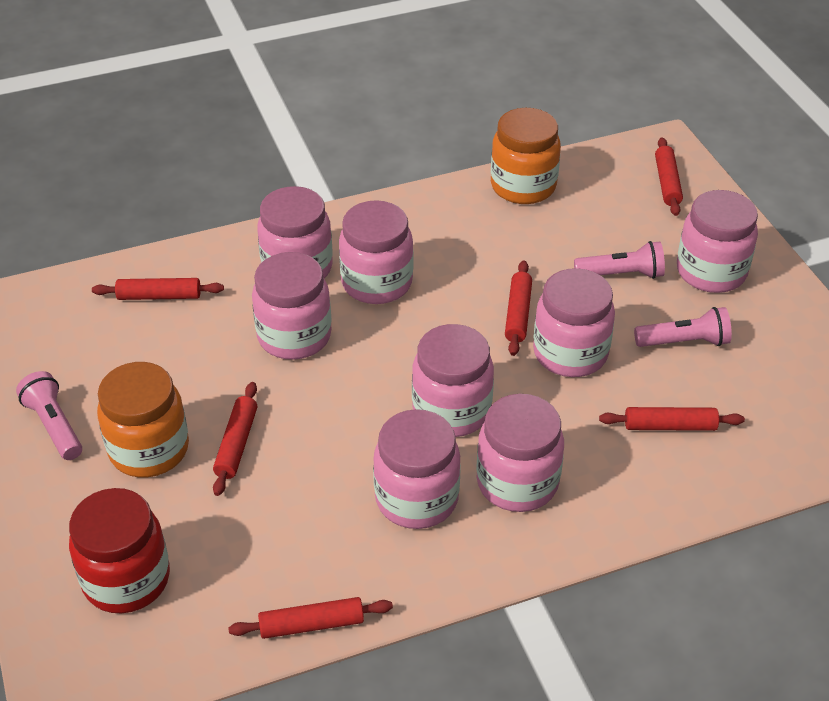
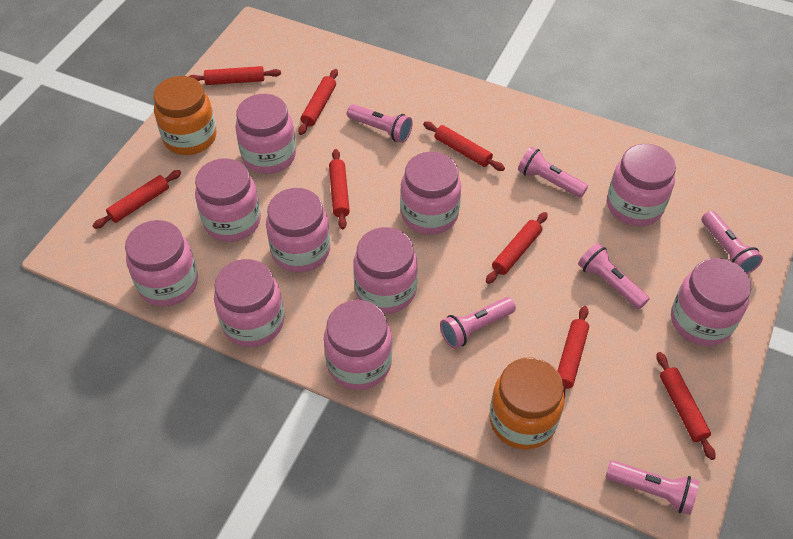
pink flashlight: [16,371,82,460] [574,241,665,279] [634,307,732,347] = 3 -> [347,104,413,143] [440,297,516,349] [518,147,588,198] [578,243,650,309] [606,460,700,515] [702,211,763,274] = 6
pink jar: [252,252,332,360] [257,186,333,279] [339,200,413,304] [373,409,461,529] [412,324,494,437] [476,394,564,512] [533,268,615,377] [677,190,758,293] = 8 -> [125,220,198,306] [195,158,261,242] [214,259,284,347] [235,94,296,174] [266,188,330,272] [324,300,392,390] [353,227,418,314] [401,152,461,235] [607,144,676,226] [671,258,751,346] = 10
red jar: [69,488,170,613] = 1 -> none = 0
red rolling pin: [92,278,224,300] [213,382,257,496] [228,597,393,639] [505,261,532,356] [599,407,745,431] [655,137,683,216] = 6 -> [93,170,181,229] [188,66,281,85] [298,69,338,135] [329,149,350,229] [423,122,505,171] [486,212,548,284] [557,306,589,398] [656,352,715,460] = 8

